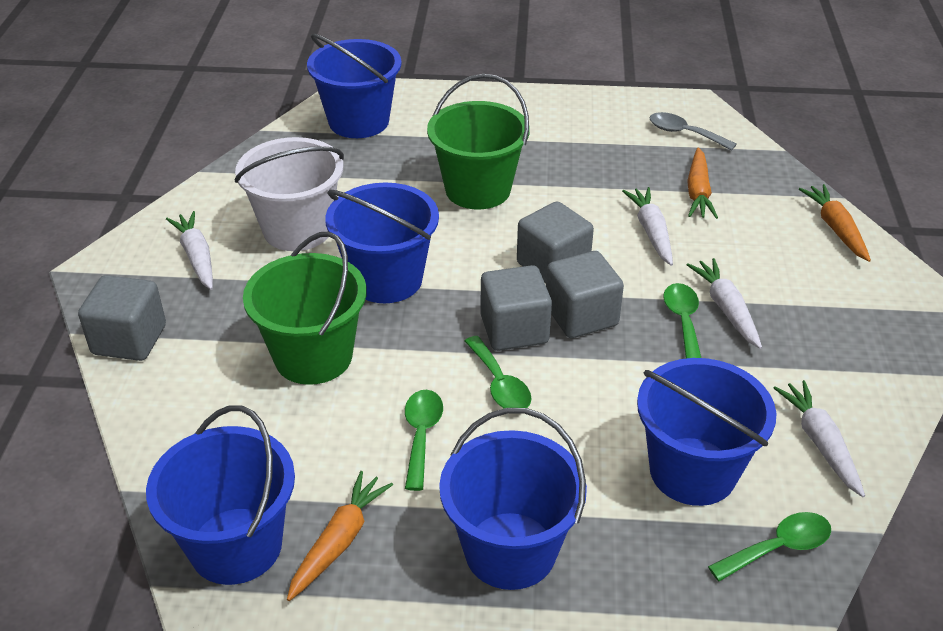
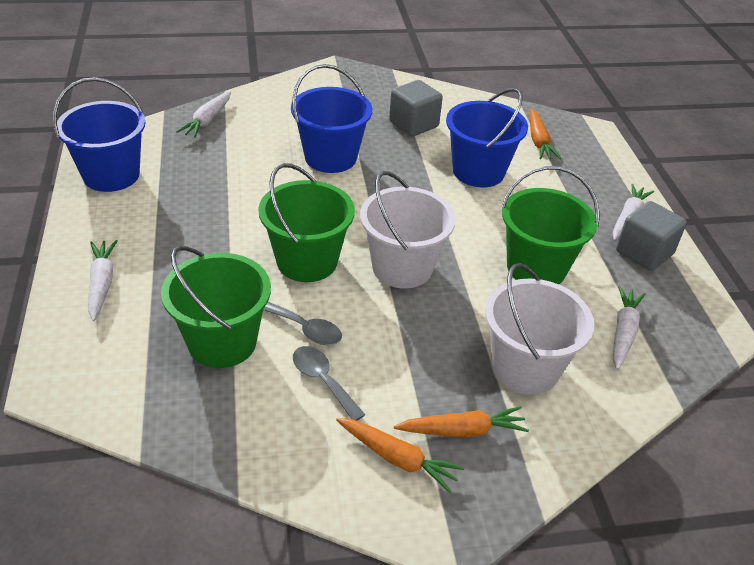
blue bucket: [146,405,295,585] [307,34,402,138] [325,183,439,303] [439,408,587,590] [637,358,777,506] = 5 -> [53,77,146,192] [291,64,372,173] [446,88,528,187] = 3
green bucket: [243,232,367,385] [427,74,530,209] = 2 -> [161,246,271,368] [258,163,355,282] [501,166,600,284] = 3
green spoon: [405,390,443,491] [465,336,531,408] [663,283,701,358] [708,512,831,581] = 4 -> none = 0
grey cube: [78,275,166,361] [480,265,552,351] [517,201,594,284] [546,251,624,338] = 4 -> [389,80,443,137] [616,201,687,271] = 2
grey spoon: [650,112,736,151] = 1 -> [263,302,342,345] [293,346,365,421] = 2
white bucket: [235,137,344,251] = 1 -> [360,171,456,289] [485,263,594,395] = 2

